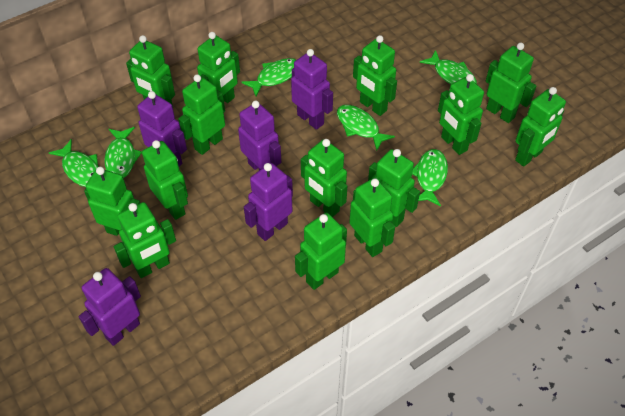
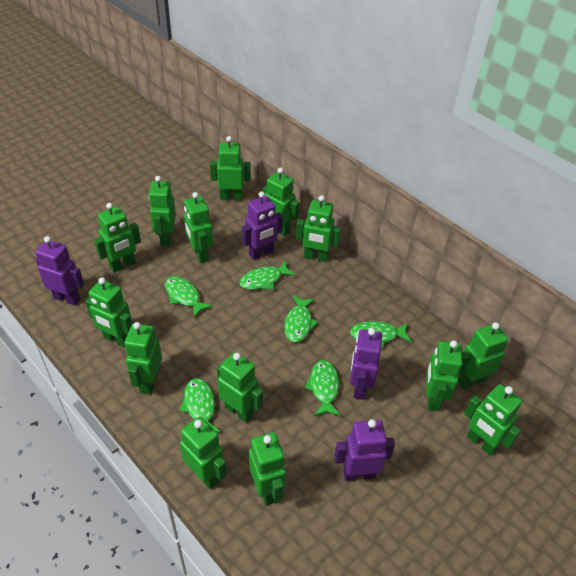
purple robot: [79,268,141,346] [137,91,187,166] [238,101,281,170] [244,163,293,241] [291,49,333,130] = 5 -> [35,236,84,306] [242,192,283,260] [334,419,395,481] [350,328,382,400] = 4

